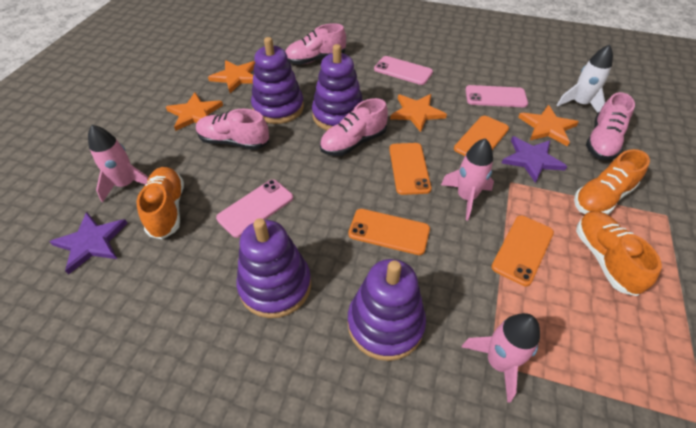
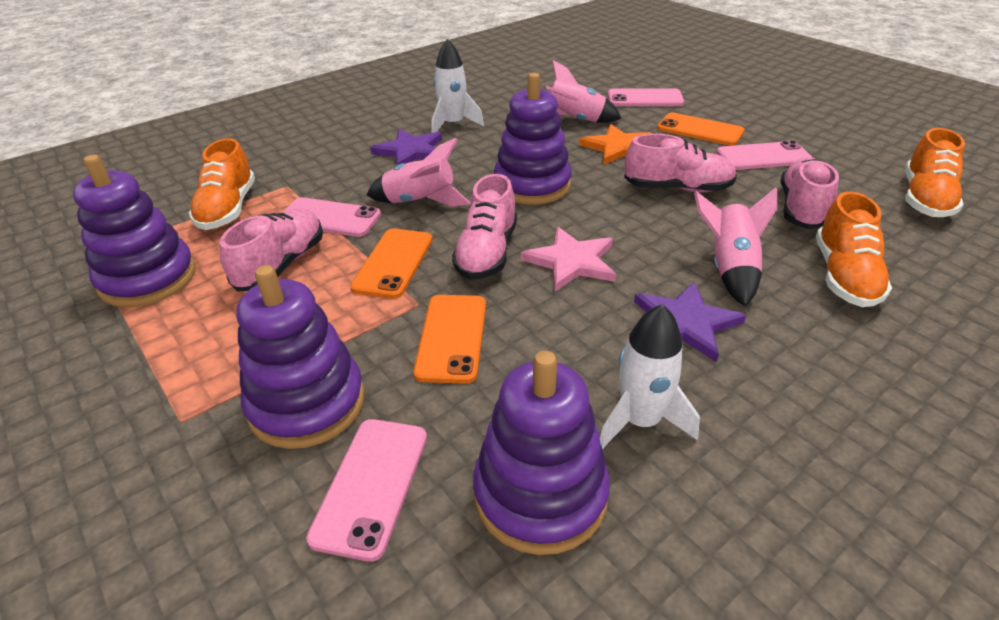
orange phone: [348,209,430,255] [389,143,431,195] [454,116,509,156] [491,215,554,286] = 4 -> [350,229,433,299] [413,295,486,384] [657,113,745,146] = 3
orange star: [166,92,223,131] [208,60,255,93] [390,94,447,132] [518,105,579,146] = 4 -> [579,124,653,165] = 1
pink phone: [216,179,293,238] [374,56,433,85] [466,85,528,107] = 3 -> [282,197,381,237] [306,419,427,562] [608,88,684,106] [716,140,813,170] = 4
pink star: none = 0 -> [521,227,616,291] = 1
white rocket: [557,44,613,113] = 1 -> [432,39,484,133] [600,304,700,449] = 2

